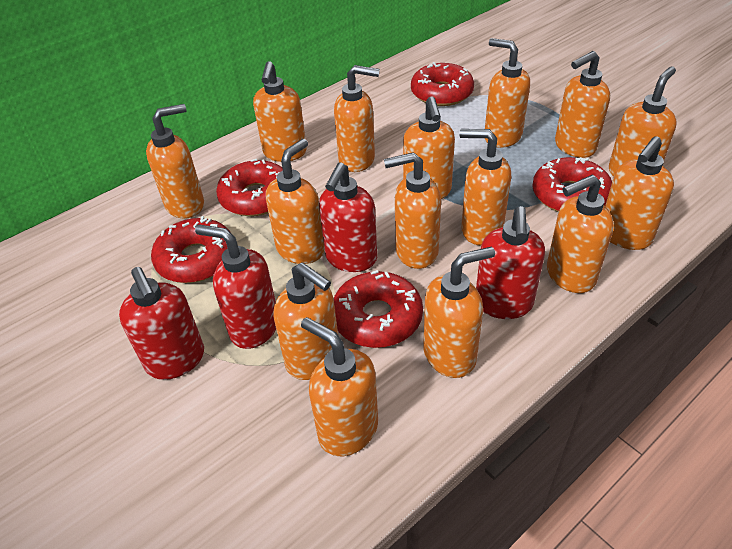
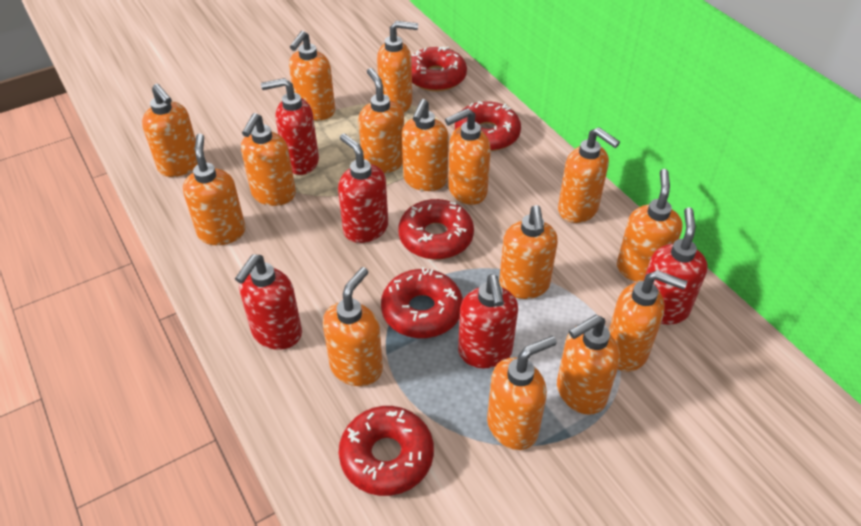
red soap dispenser: [119,267,204,380] [195,225,276,349] [319,162,377,272] [476,206,545,319] = 4 -> [235,254,302,350] [261,78,319,175] [338,133,388,243] [458,274,518,368] [644,207,708,325] = 5

